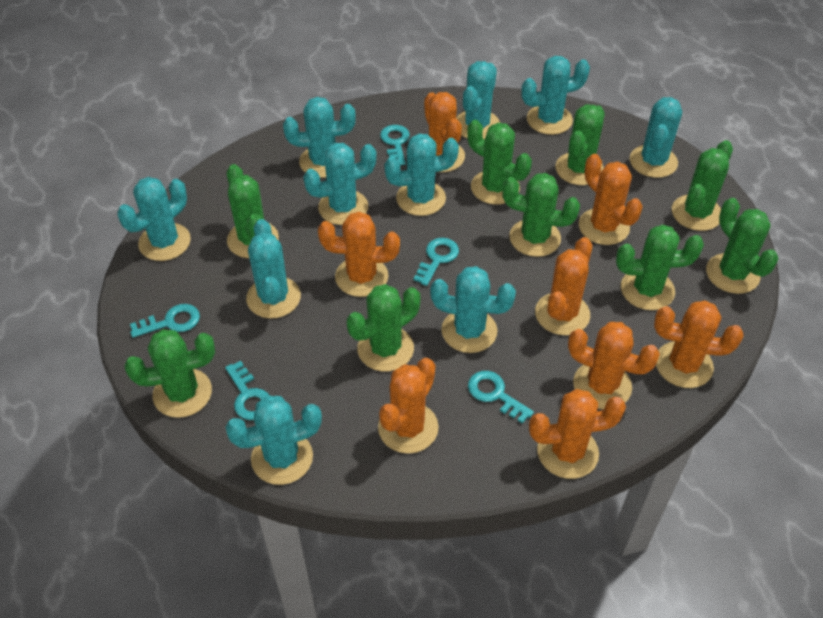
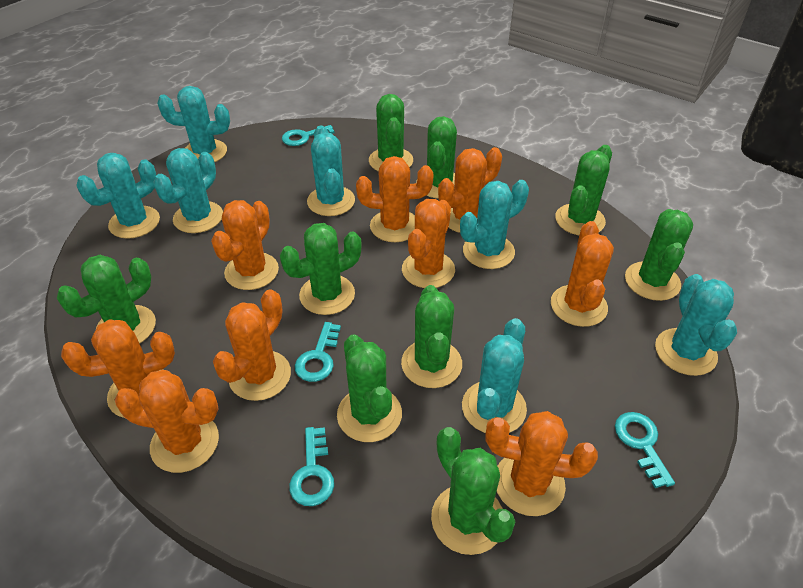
orange cactus: [318,212,400,297] [378,358,439,454] [424,92,465,172] [529,389,626,479] [535,237,592,335] [568,322,660,409] [579,154,643,245] [654,300,743,388] = 8 -> [61,320,175,418] [115,370,219,473] [211,200,279,290] [213,289,291,401] [356,156,433,242] [402,199,455,288] [438,147,502,233] [486,411,598,516] [551,221,614,327] = 9
turquoise cactus: [117,177,191,261] [225,395,322,485] [246,219,301,318] [283,97,356,178] [303,143,377,225] [384,134,459,216] [430,266,516,353] [456,61,500,140] [521,56,590,135] [630,97,682,178] = 10 -> [76,153,160,239] [153,148,223,233] [157,86,230,162] [307,126,355,216] [460,180,529,269] [462,318,527,433] [655,274,737,376] = 7
turquoise key: [130,304,200,338] [225,361,270,420] [380,125,410,165] [413,238,459,286] [468,371,534,424] = 5 -> [282,125,335,146] [289,427,334,506] [295,322,341,382] [615,412,675,488] = 4

